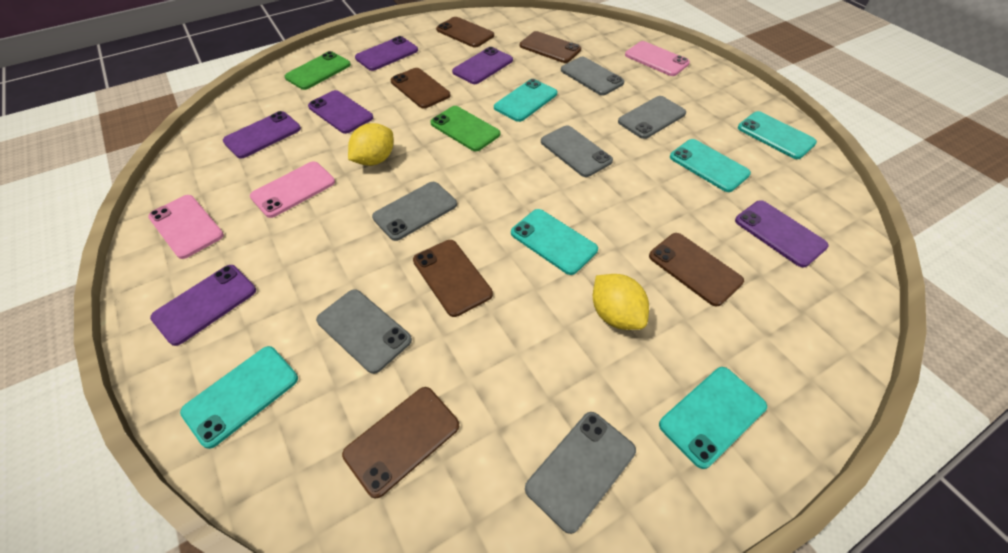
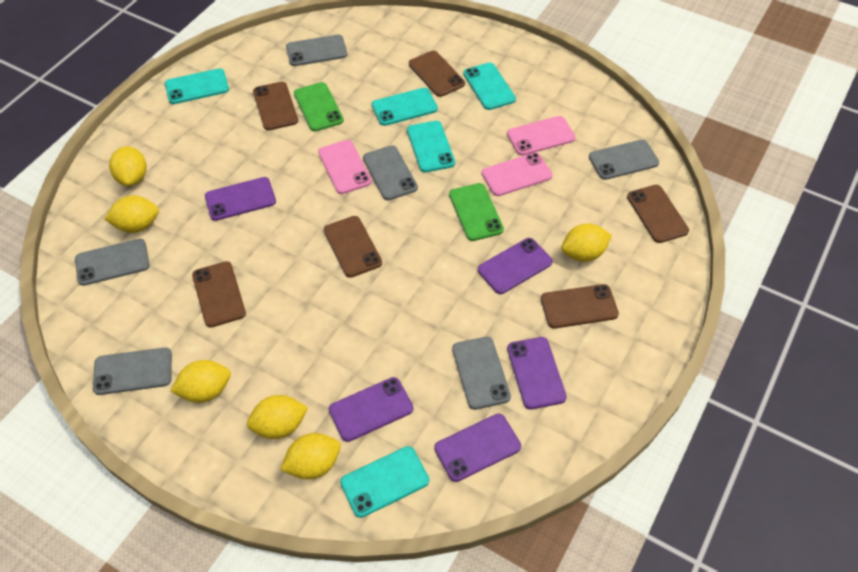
purple phone: [150,265,256,346] [223,111,301,158] [308,90,373,134] [355,36,418,71] [452,47,513,84] [735,200,829,268] = 6 -> [205,177,276,221] [329,377,414,442] [434,414,521,482] [478,238,553,294] [507,337,567,409] = 5
turquoise phone: [180,346,298,449] [494,79,557,122] [511,209,598,275] [659,367,767,469] [670,139,751,192] [738,111,817,159] = 6 -> [165,68,229,104] [340,446,429,518] [372,88,438,126] [407,121,455,173] [463,63,516,110] = 5
yellow lemon: [348,123,393,166] [593,274,649,330] = 2 -> [105,195,159,233] [109,146,147,186] [170,360,231,403] [247,395,308,439] [280,433,341,479] [561,223,612,262] = 6

